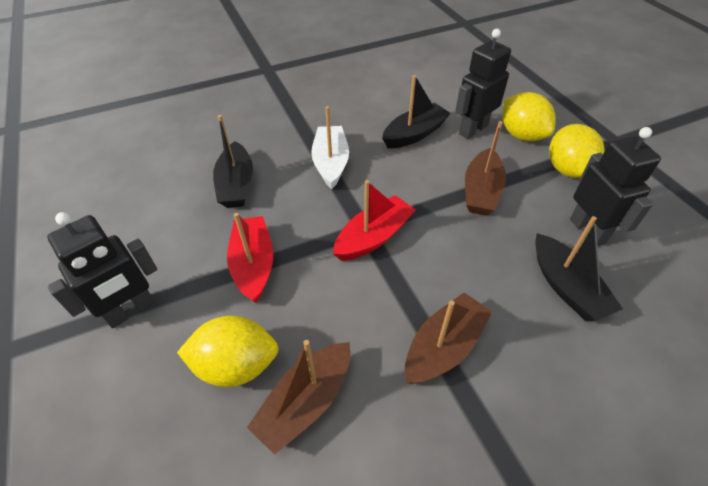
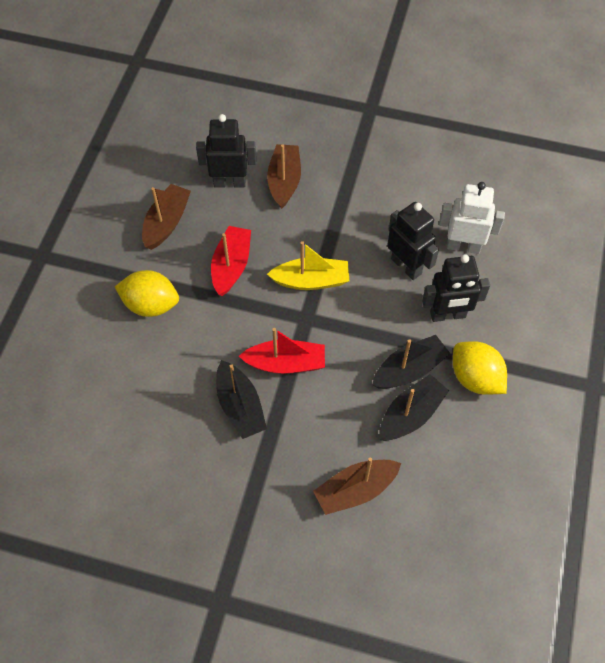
white boat: [311,106,349,189] = 1 -> none = 0
white robot: none = 0 -> [439,182,505,254] = 1
yellow boat: none = 0 -> [267,241,349,290] = 1
yellow lemon: [177,315,279,387] [502,92,556,141] [549,124,605,178] = 3 -> [115,270,179,317] [453,341,507,395] = 2

